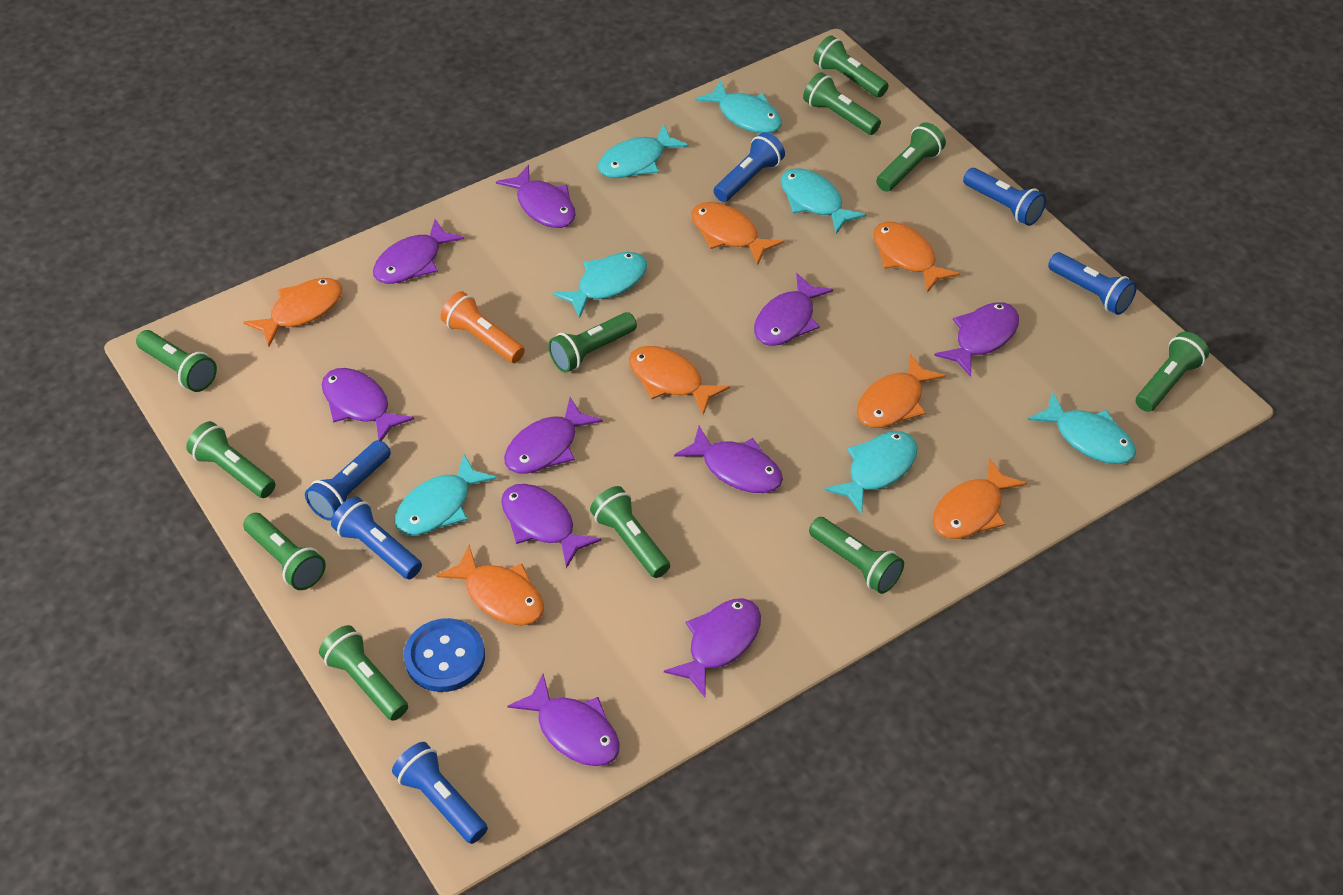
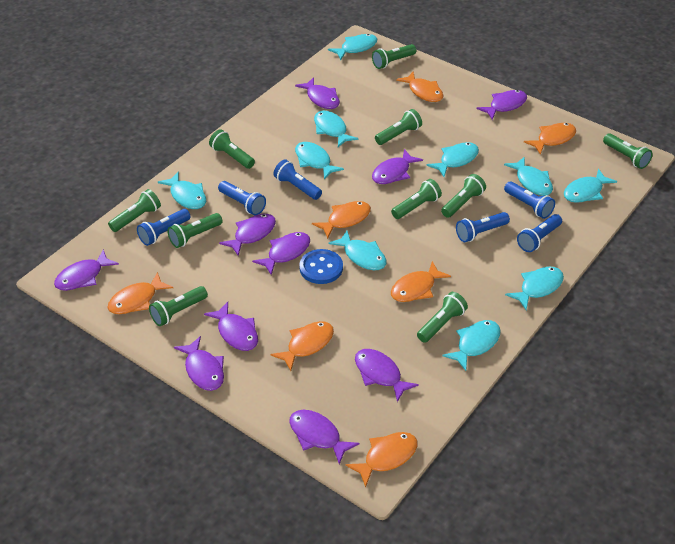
green flashlight: [136,330,217,392] [186,421,275,498] [243,513,326,590] [319,625,408,721] [548,312,637,373] [590,486,670,578] [803,72,881,135] [809,517,904,594] [813,35,889,98] [876,122,946,192] [1136,332,1209,412] = 11 -> [108,189,161,232] [149,286,208,326] [167,213,223,248] [209,129,255,169] [372,44,416,69] [375,109,422,145] [391,179,442,219] [417,292,468,343] [441,174,486,218] [603,133,653,169] = 10
orange flashlight: [441,291,525,363] = 1 -> none = 0
turquoise fish: [395,454,497,535] [553,252,647,318] [598,125,688,178] [695,80,782,133] [781,168,866,234] [825,431,918,514] [1028,393,1136,464] = 7 -> [158,171,206,209] [295,142,344,180] [314,111,358,147] [328,34,377,60] [328,231,387,270] [426,142,479,177] [442,320,501,371] [504,157,553,196] [505,267,564,310] [564,169,617,203] = 10

